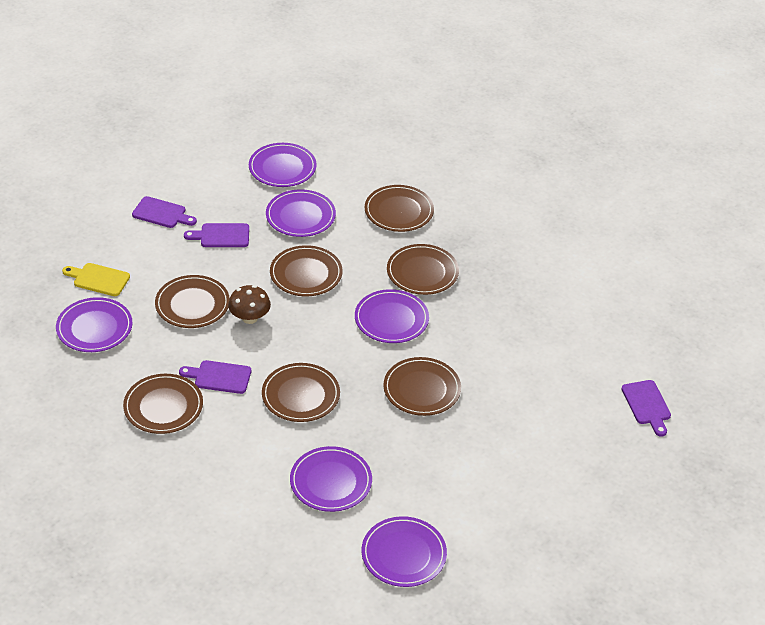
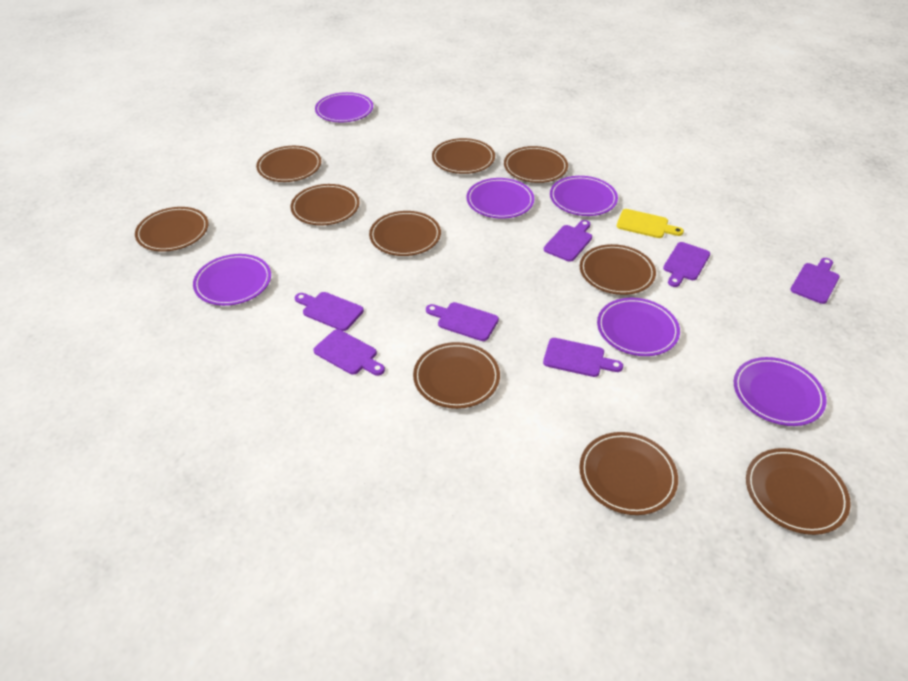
brown mushroom: [228,285,271,324] = 1 -> none = 0
brown plate: [123,374,203,434] [155,275,230,328] [262,363,340,422] [270,245,342,296] [365,185,434,232] [383,357,461,416] [387,244,459,295] = 7 -> [135,207,209,252] [256,146,321,182] [291,184,360,226] [369,211,441,256] [413,342,500,409] [432,138,495,174] [504,146,568,183] [579,432,678,515] [580,244,656,295] [746,448,851,535] = 10
purple cutting board: [132,196,197,228] [179,360,251,394] [184,223,249,247] [622,380,671,436] = 4 -> [295,292,364,331] [313,329,385,376] [426,302,499,341] [543,338,623,377] [544,220,592,262] [663,242,710,287] [790,258,840,304] = 7

